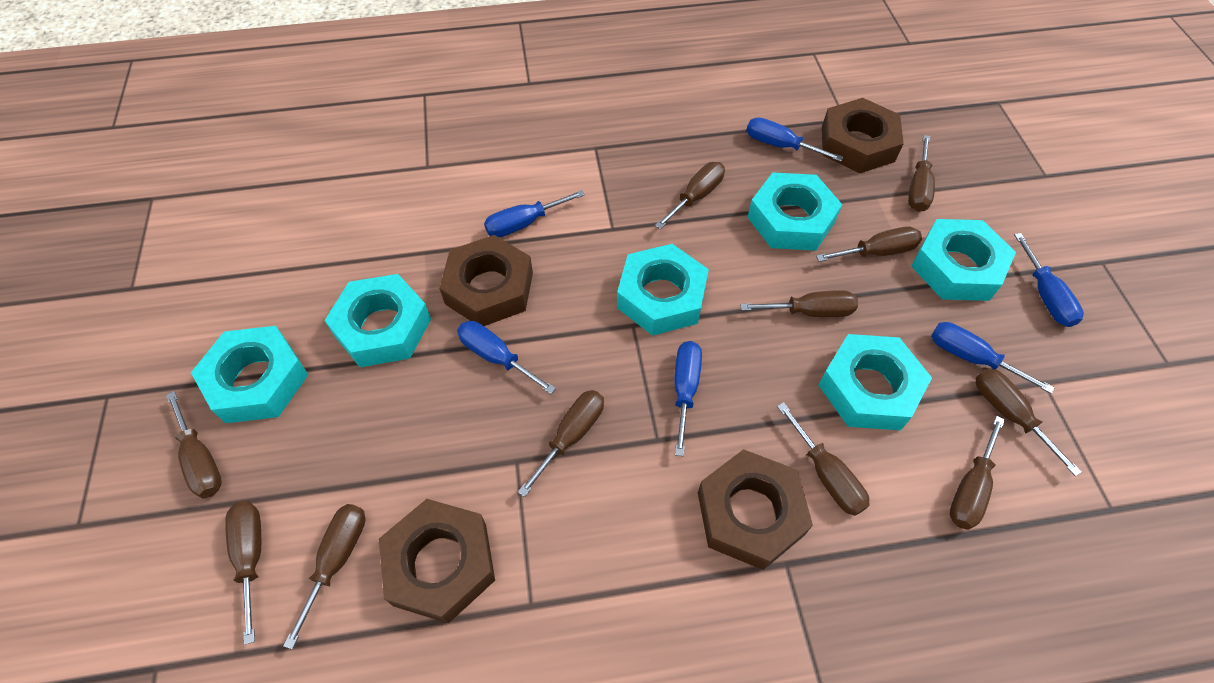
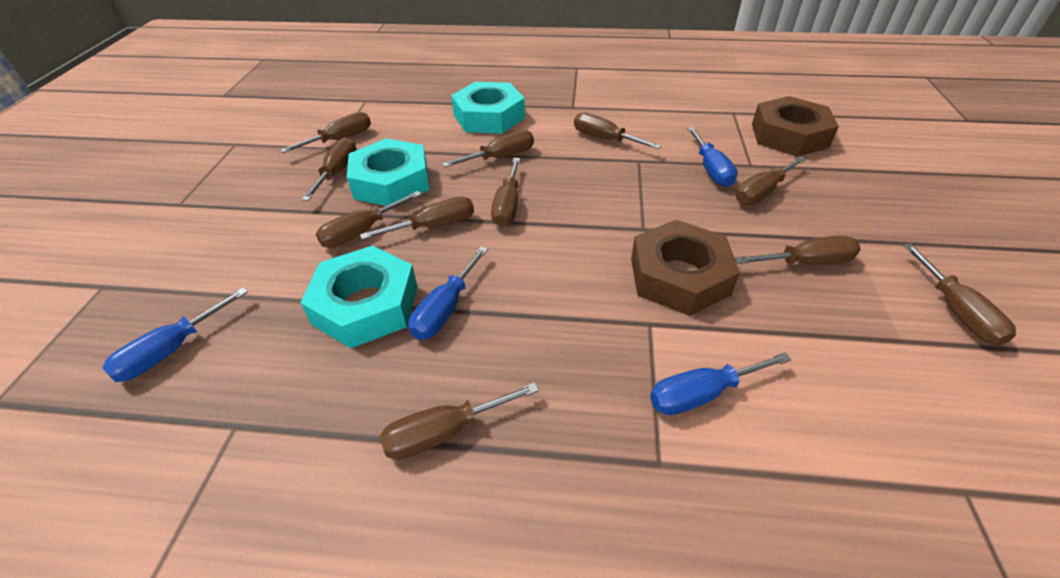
blue screwdriver: [457,321,556,394] [484,190,585,237] [674,341,702,456] [746,117,843,162] [931,322,1055,394] [1014,233,1084,327] = 6 -> [102,287,248,382] [408,246,488,340] [650,352,791,415] [687,127,738,187] = 4
brown nut: [379,499,495,624] [439,235,533,326] [698,449,813,570] [822,98,904,173] = 4 -> [631,220,740,316] [752,96,839,157] = 2
turquoise nut: [191,326,308,423] [324,274,431,367] [617,244,709,336] [747,172,842,251] [819,334,932,430] [911,219,1016,301] = 6 -> [300,245,418,348] [347,138,430,206] [451,82,525,134] = 3

